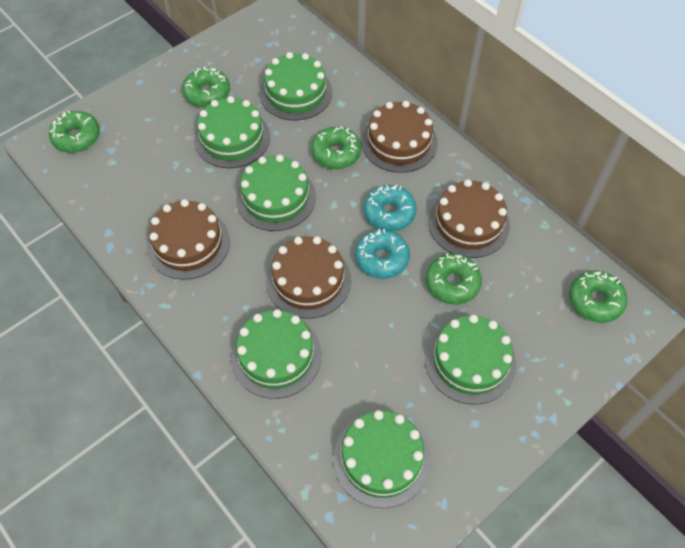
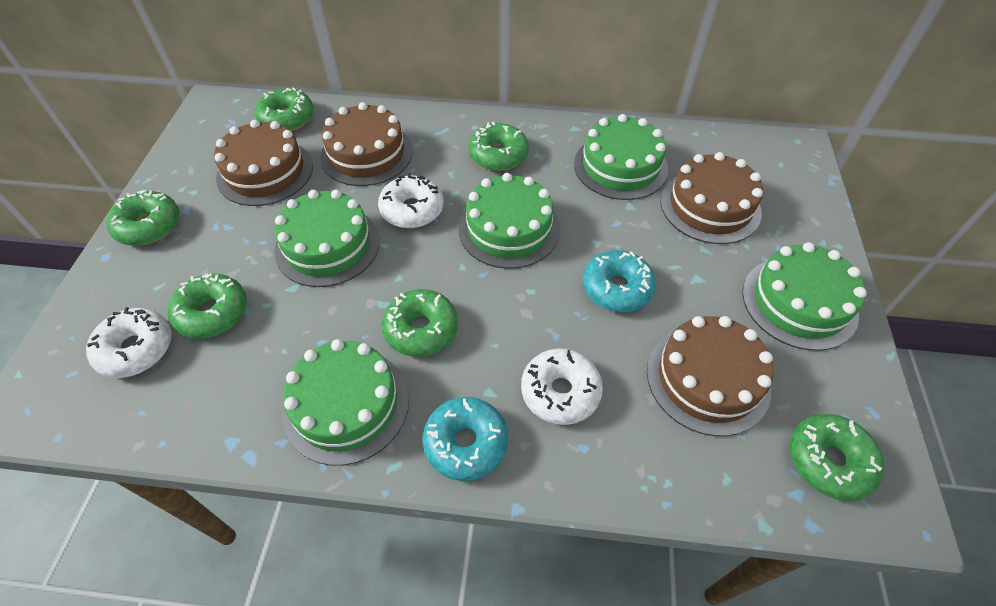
green cake: [194,96,270,168] [231,309,321,399] [236,155,316,231] [259,52,332,120] [333,410,430,508] [425,315,516,404] = 6 -> [274,190,380,287] [283,339,409,466] [459,173,560,269] [574,114,668,200] [742,242,867,351] = 5
green donut: [49,110,100,153] [182,66,230,107] [311,126,361,169] [426,254,482,305] [569,271,627,323] = 5 -> [106,190,179,246] [167,273,247,339] [254,87,314,131] [382,289,458,357] [469,122,529,171] [789,414,885,501] = 6
white donut: none = 0 -> [86,307,172,378] [378,173,444,228] [521,349,603,425] = 3

